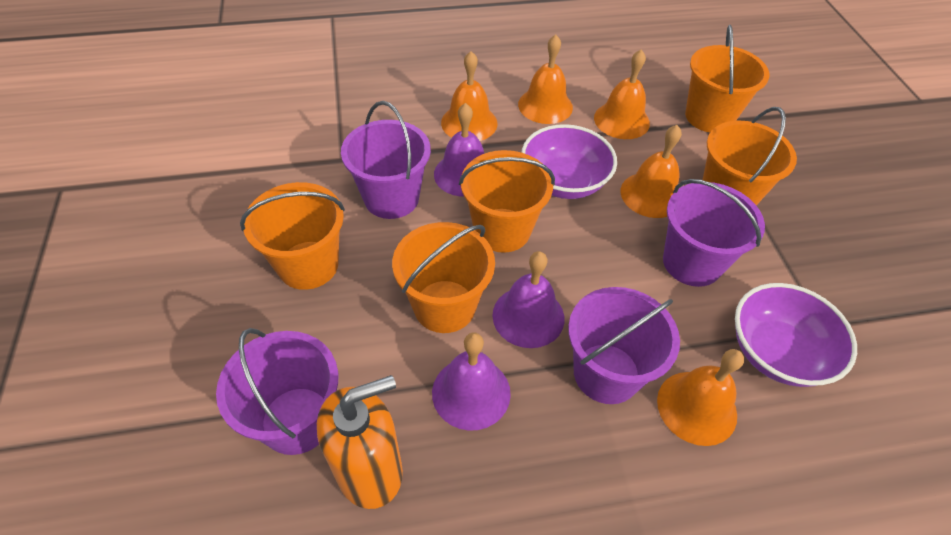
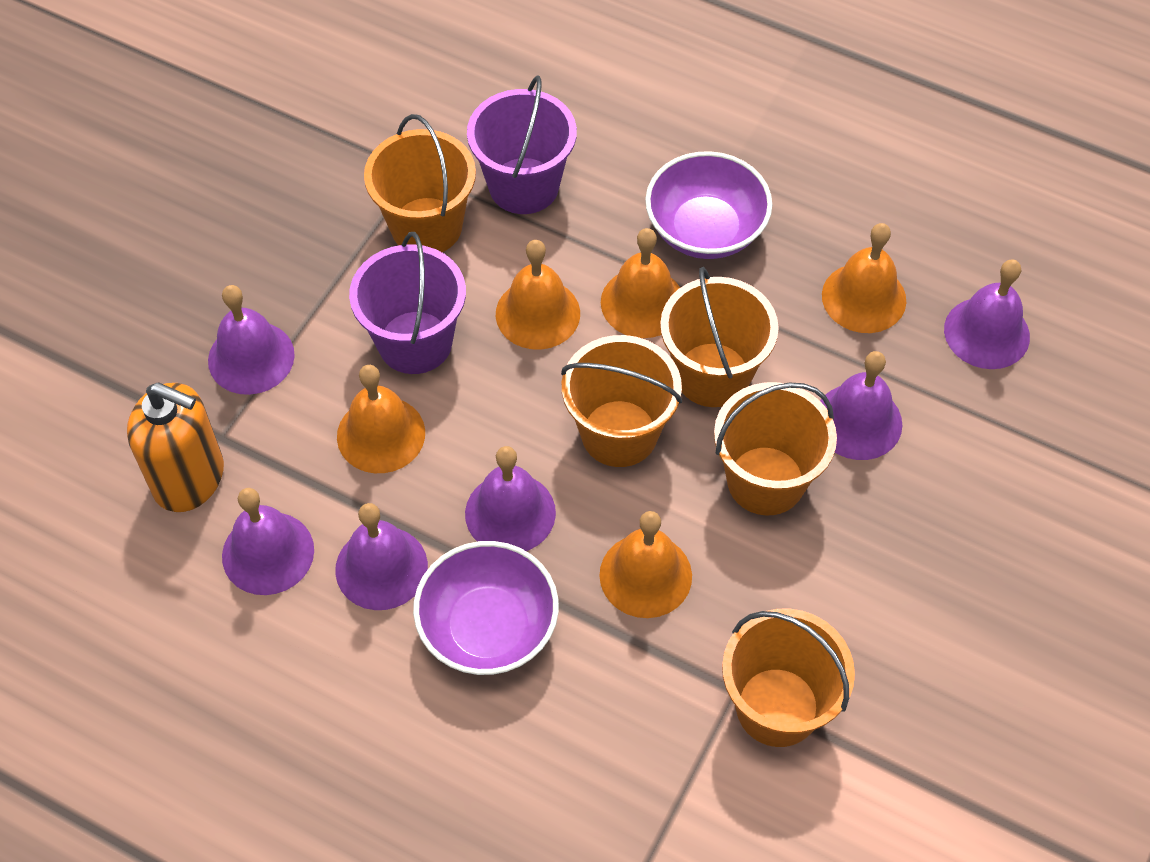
purple bell: [432,332,511,431] [434,103,484,197] [492,251,564,348] = 3 -> [208,285,295,395] [222,488,314,595] [335,503,428,610] [465,446,556,551] [820,351,902,460] [944,259,1030,369] = 6
purple bucket: [216,328,338,455] [341,101,431,219] [568,287,680,404] [663,179,765,287] = 4 -> [349,232,466,374] [467,75,577,214] = 2

